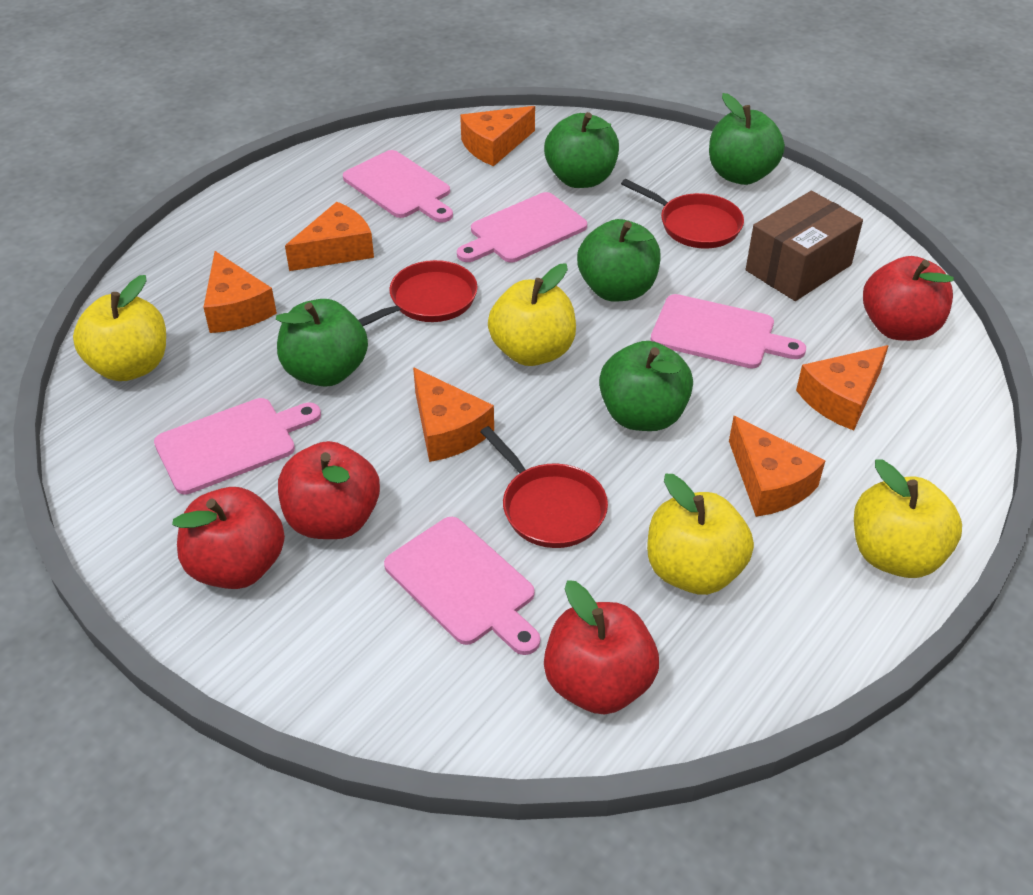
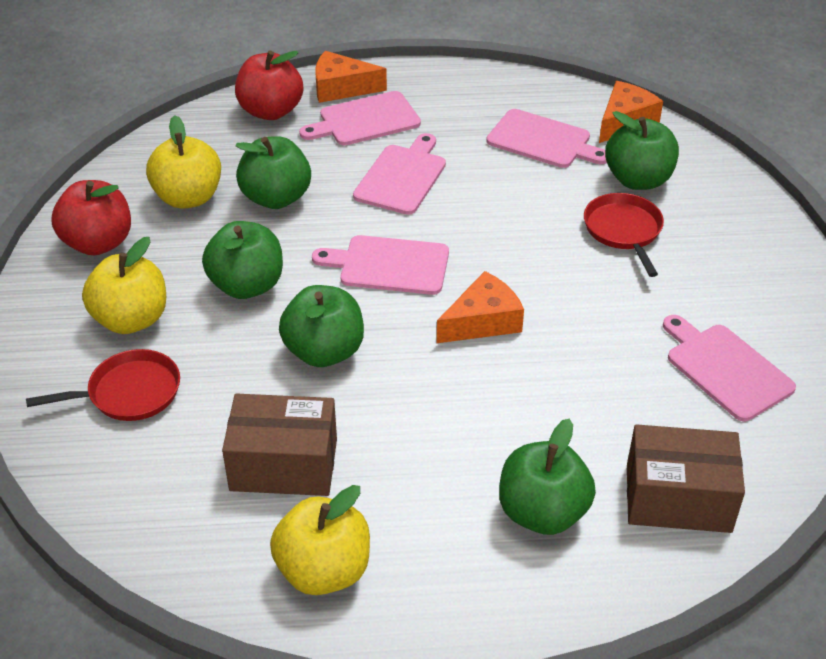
brown box: [746,191,863,301] = 1 -> [222,394,337,496] [627,424,745,533] = 2
orange cheese: [203,251,277,333] [285,202,374,271] [413,367,494,462] [460,106,535,166] [729,416,825,517] [796,345,889,430] = 6 -> [315,51,387,103] [437,271,524,343] [599,81,663,143] = 3
red apple: [172,487,285,589] [278,441,380,539] [544,580,659,715] [863,256,954,341] = 4 -> [51,180,131,255] [235,51,303,120] = 2
red pan: [359,260,478,326] [480,426,608,548] [621,179,744,248] = 3 -> [26,349,180,421] [584,193,664,277] = 2
yellow apple: [73,275,166,381] [488,264,576,366] [647,474,754,595] [854,459,962,578] = 4 -> [82,237,166,334] [146,115,221,209] [270,485,370,595] = 3

